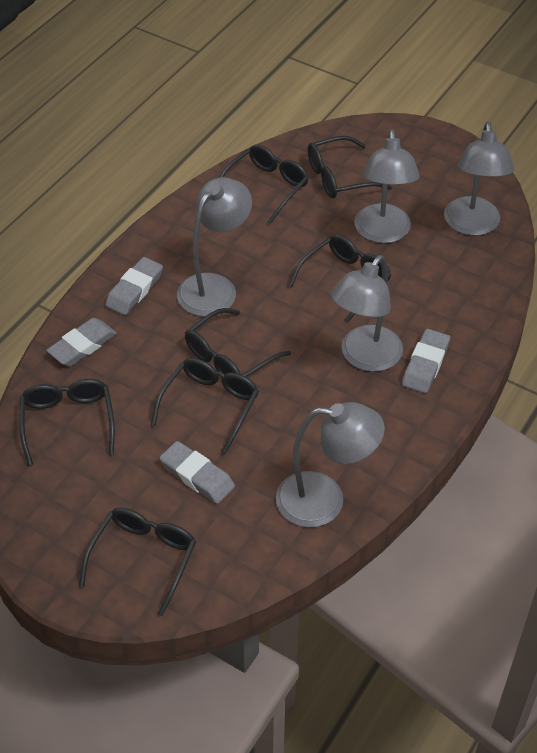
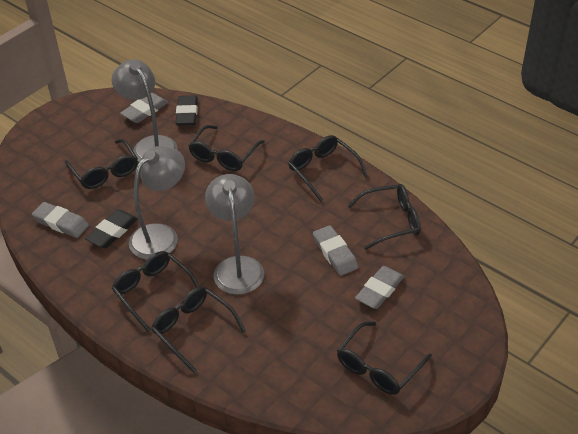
black eraser: none = 0 -> [85,209,138,248] [176,95,198,126] = 2
grey lamp: [177,177,252,316] [276,402,385,527] [331,255,403,372] [354,129,419,243] [444,122,514,236] = 5 -> [112,59,178,162] [129,146,185,260] [205,174,264,295] = 3

